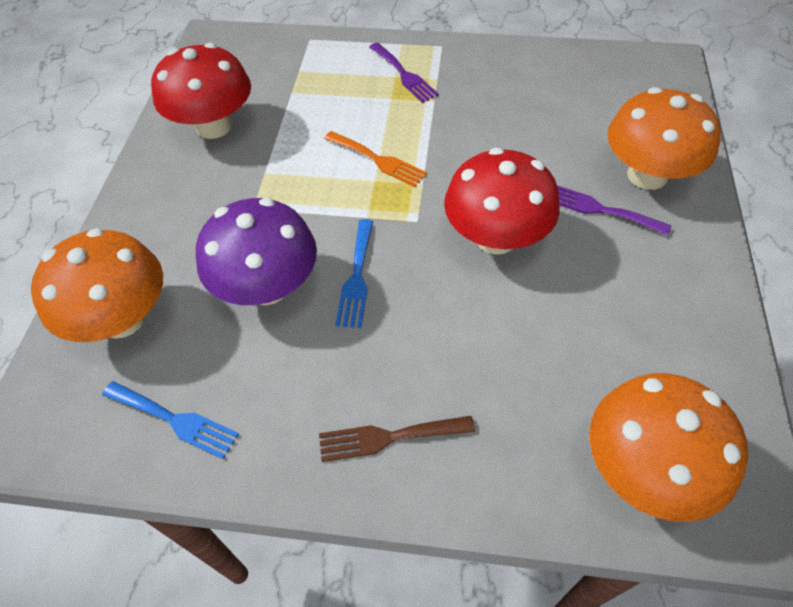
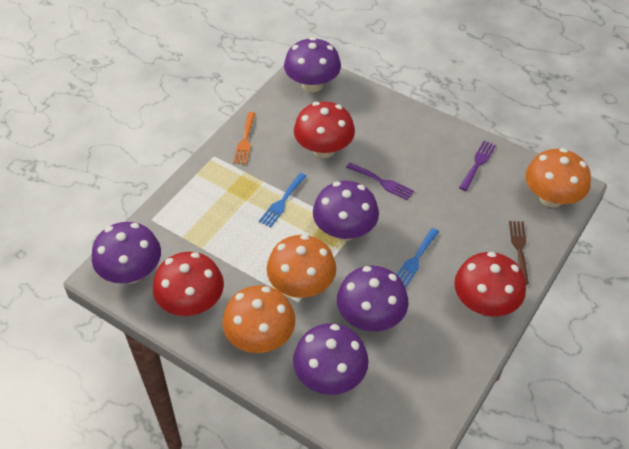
purple mushroom: [196,198,317,305] = 1 -> [92,222,161,284] [284,37,341,92] [293,323,369,395] [313,181,379,241] [337,266,408,332] = 5
red mushroom: [151,43,251,139] [444,148,560,255] = 2 -> [153,252,224,316] [294,101,355,158] [454,252,526,316] = 3

